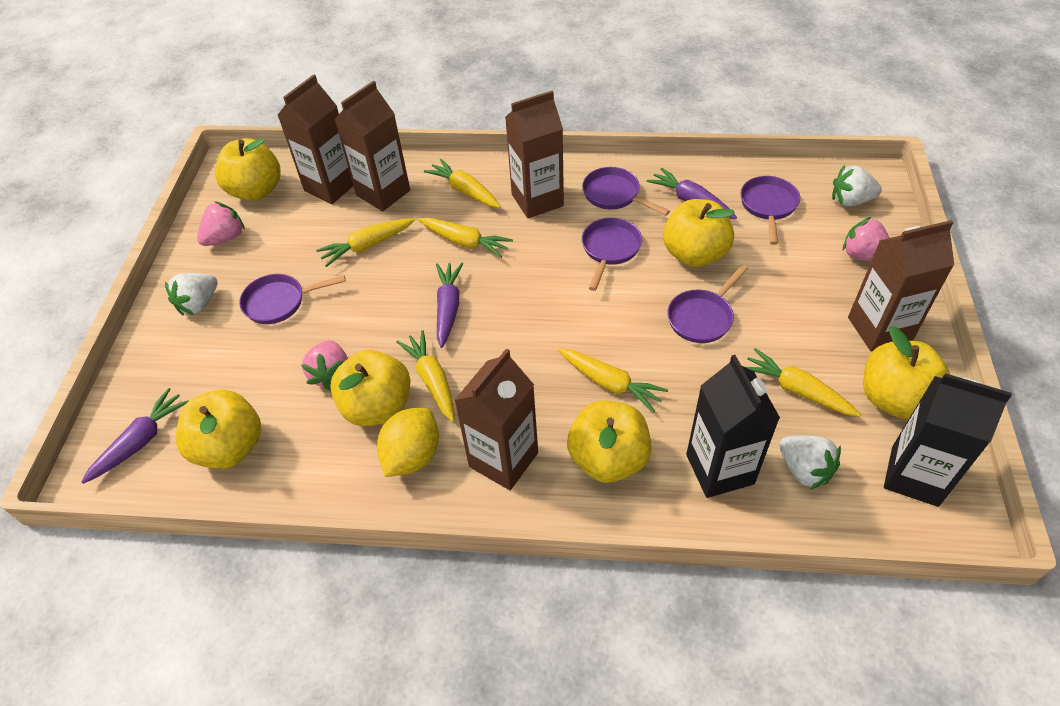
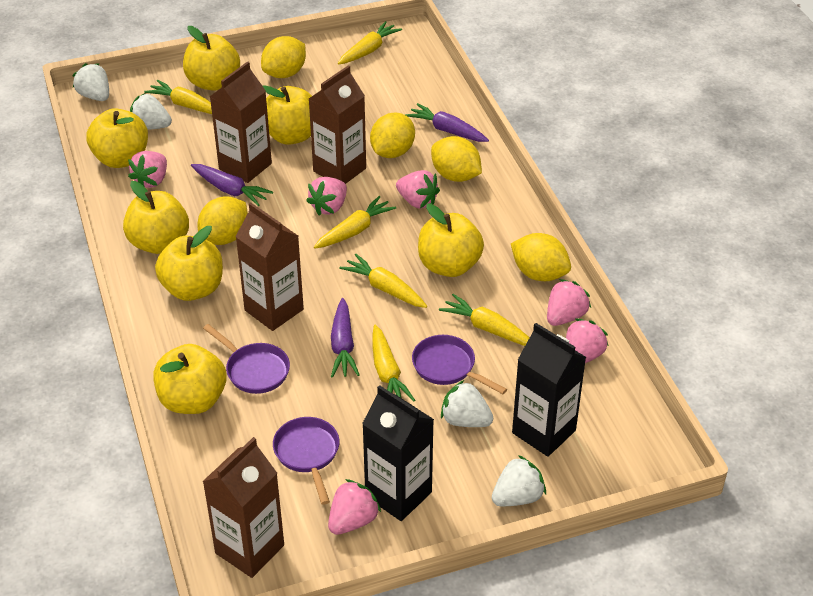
brown carton: [277,74,353,204] [334,81,410,211] [454,348,538,490] [505,91,564,218] [848,220,954,351] = 5 -> [202,437,284,578] [210,61,272,183] [235,203,304,331] [309,65,366,184] = 4
pink strawberry: [197,201,245,246] [301,340,348,390] [843,217,890,262] = 3 -> [128,151,167,188] [306,177,347,216] [328,479,381,535] [396,170,440,209] [547,279,591,326] [566,319,609,363] = 6
purple pan: [239,274,346,324] [582,167,670,216] [582,218,642,291] [667,264,748,343] [740,176,800,245] = 5 -> [203,324,290,394] [273,417,339,505] [412,335,507,394] = 3
white strawberry: [165,273,218,316] [779,435,841,490] [832,165,882,207] = 3 -> [72,63,109,101] [130,93,172,130] [441,380,493,427] [492,455,546,506] = 4
yellow apple: [176,390,261,469] [215,138,281,201] [330,350,411,426] [567,401,652,483] [663,199,735,267] [863,326,950,419] = 6 -> [86,108,148,168] [123,181,189,254] [153,344,227,414] [155,226,223,301] [183,26,240,91] [263,85,312,145] [418,204,484,277] = 7
yellow lemon: [377,407,439,477] = 1 -> [197,196,248,245] [261,36,306,78] [370,113,415,158] [431,136,482,182] [511,233,571,281] = 5

